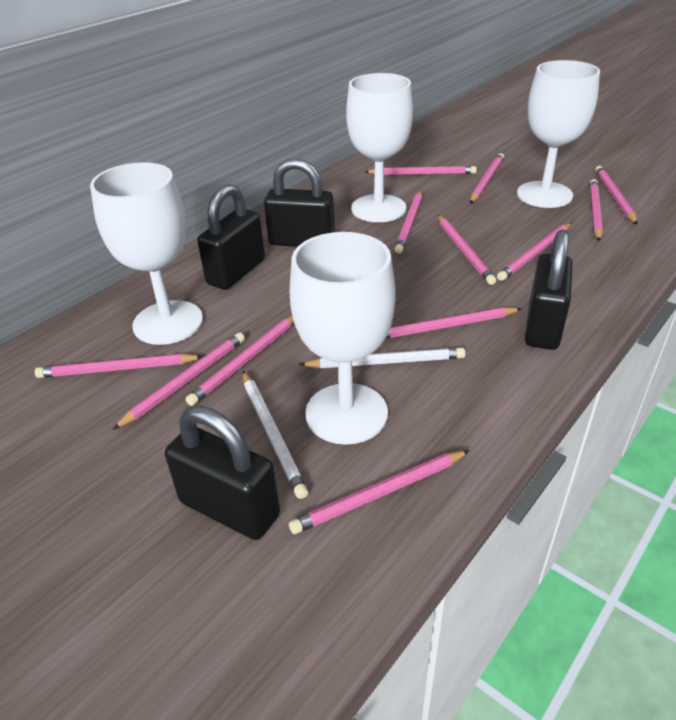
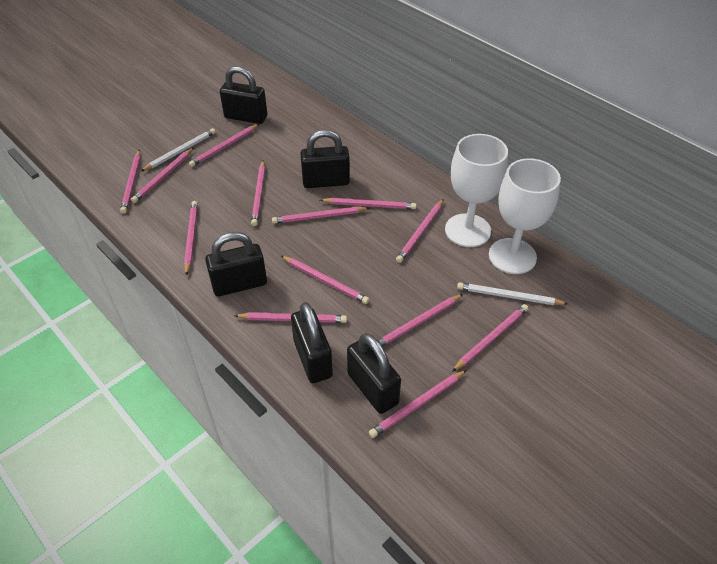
black padlock: [165,406,280,540] [197,184,265,290] [264,158,335,247] [525,229,573,350] = 4 -> [205,232,267,297] [220,66,267,124] [291,302,333,383] [300,130,350,188] [347,333,401,414] = 5
pink pencil: [35,354,204,378] [112,332,245,430] [185,316,294,406] [289,450,470,534] [365,166,477,175] [385,307,522,339] [395,190,423,254] [438,215,496,285] [470,153,504,204] [497,223,571,281] [590,179,603,241] [595,166,638,224] = 12 -> [120,150,141,214] [131,148,193,203] [184,201,198,276] [189,124,259,167] [234,312,347,323] [251,160,265,226] [272,207,369,224] [281,256,369,304] [320,198,417,209] [369,370,467,438] [378,294,463,347] [396,199,444,263] [452,304,529,372] = 13
white goblet: [90,162,203,345] [290,232,396,445] [346,73,413,222] [517,60,600,208] = 4 -> [445,134,508,247] [489,158,561,274] = 2

